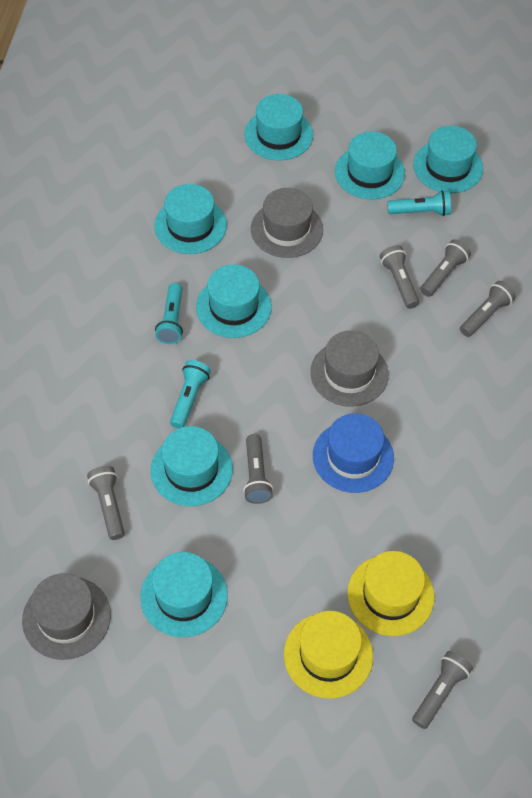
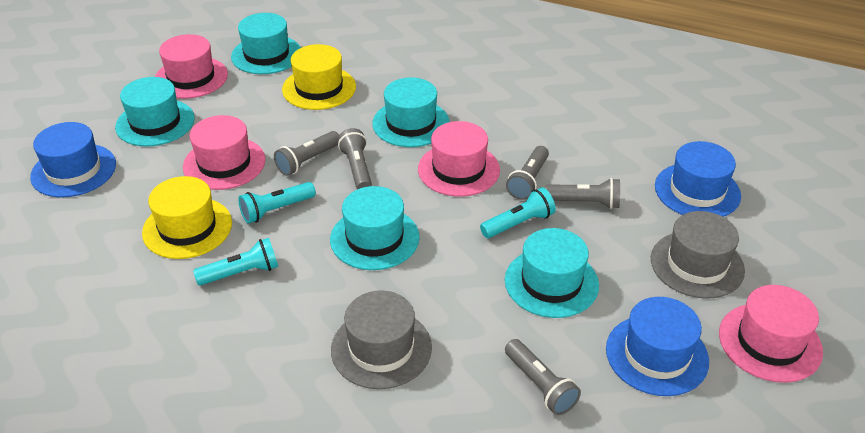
blue hat: [313,413,394,493] = 1 -> [30,122,116,198] [606,297,709,396] [655,141,741,217] = 3
grey flashlight: [87,466,125,540] [243,434,273,504] [380,245,419,309] [412,651,473,729] [420,239,471,297] [460,281,516,337] = 6 -> [274,131,339,176] [338,128,372,189] [505,339,581,415] [506,146,549,200] [545,178,620,209] = 5
grey hat: [22,573,111,660] [251,188,323,258] [310,330,389,407] = 3 -> [331,290,432,389] [651,211,745,299] = 2
pink hat: none = 0 -> [155,34,228,99] [183,115,266,190] [418,121,500,197] [719,285,823,383] = 4
turquoise hat: [140,552,228,637] [150,426,233,506] [154,184,227,254] [196,264,272,338] [244,94,313,160] [335,131,405,199] [413,126,483,193] = 7 -> [115,77,195,147] [231,13,301,74] [330,186,419,270] [372,78,450,147] [505,228,599,318] = 5

